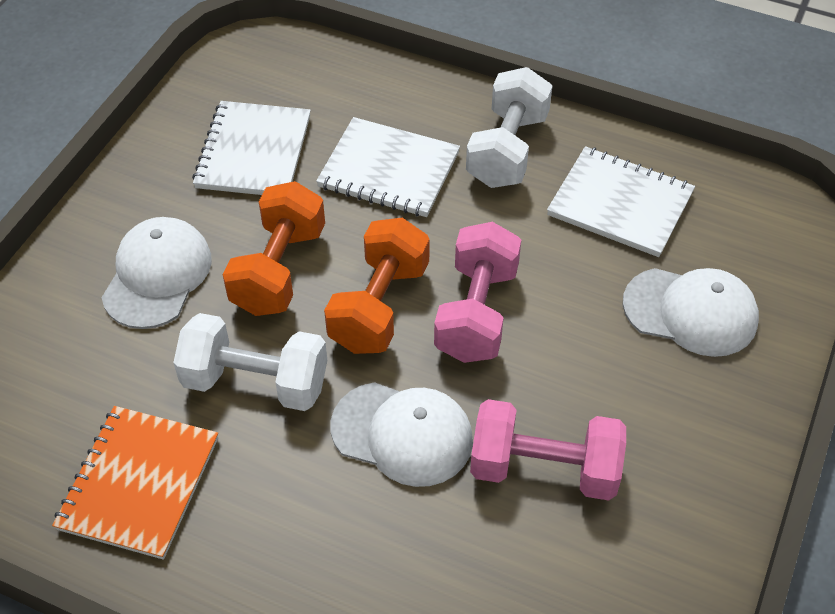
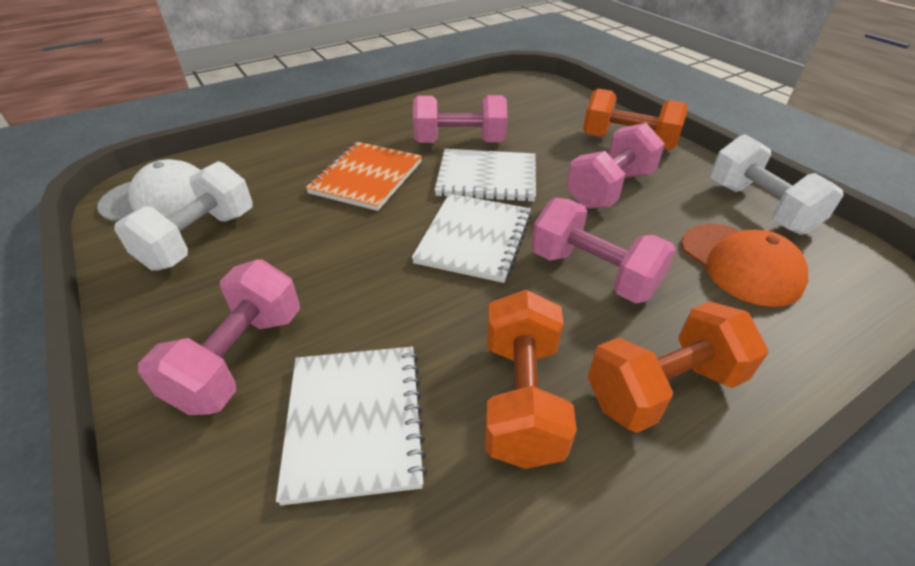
orange cap: none = 0 -> [681,224,808,307] = 1
orange dumbbell: [223,181,325,316] [324,218,430,354] = 2 -> [485,290,577,469] [583,89,688,150] [588,301,768,433] = 3
pink dumbbell: [434,222,521,363] [470,399,626,500] = 2 -> [138,259,300,415] [413,95,507,143] [531,198,676,303] [566,123,665,209] = 4
white cap: [101,217,212,329] [330,382,473,487] [623,268,759,357] = 3 -> [97,159,200,221] = 1

